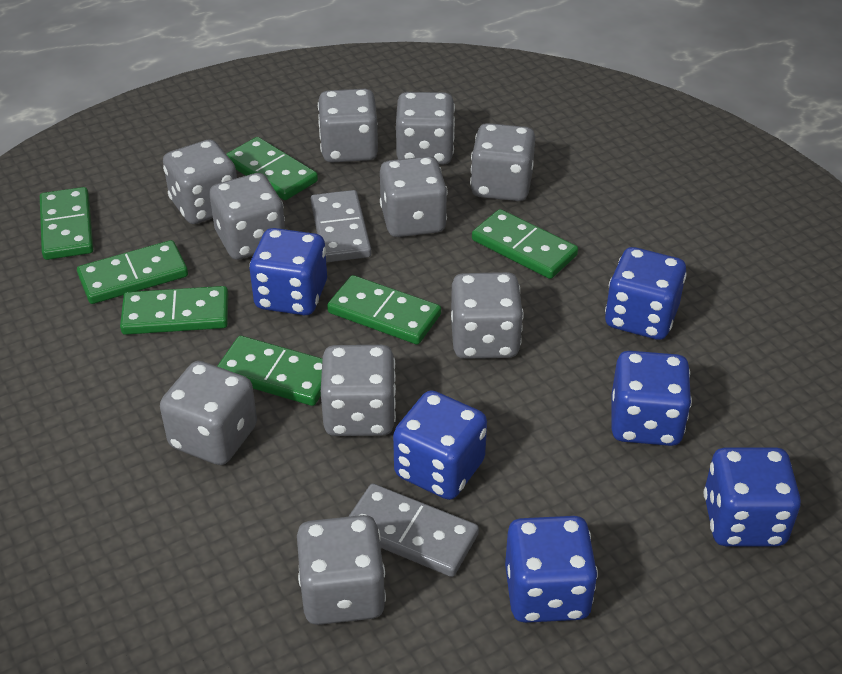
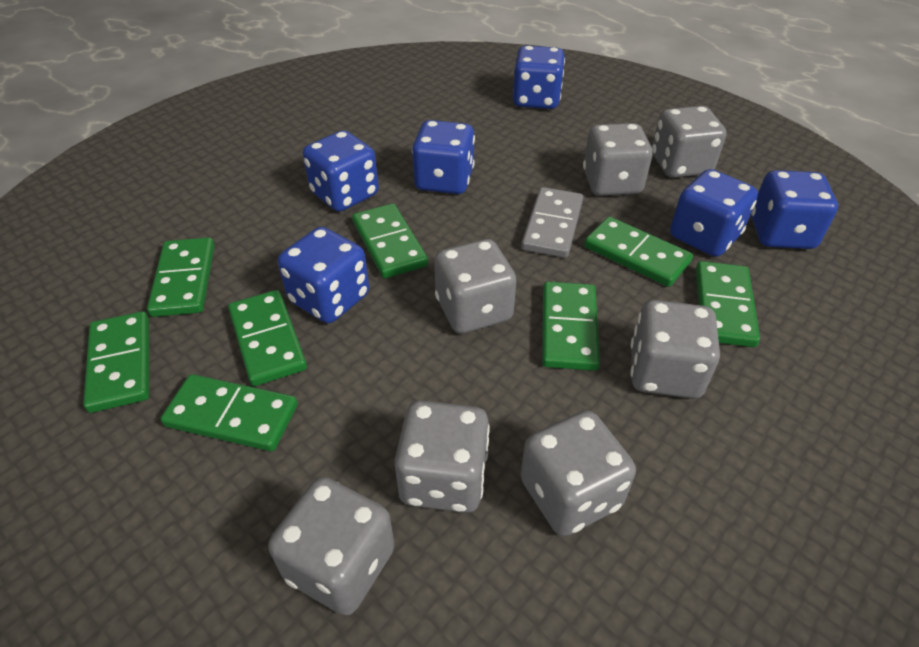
green domino: [40,187,93,260] [77,240,188,304] [120,286,228,335] [217,336,322,406] [226,137,318,200] [327,275,441,345] [472,209,578,279] = 7 -> [83,311,149,413] [147,237,215,317] [161,374,298,451] [228,290,307,386] [352,203,428,278] [542,282,600,371] [584,217,693,287] [696,261,760,347] = 8
grey dice: [160,361,257,465] [163,139,237,224] [210,173,285,260] [297,515,386,625] [318,89,378,162] [321,345,396,436] [380,156,448,237] [396,92,455,165] [451,272,524,359] [470,123,535,201] = 10 -> [268,477,395,615] [394,400,490,513] [434,239,517,334] [521,410,636,536] [583,123,653,196] [630,300,720,399] [652,106,726,178] = 7
grey domino: [310,190,371,262] [348,483,479,577] = 2 -> [521,187,583,258] = 1

